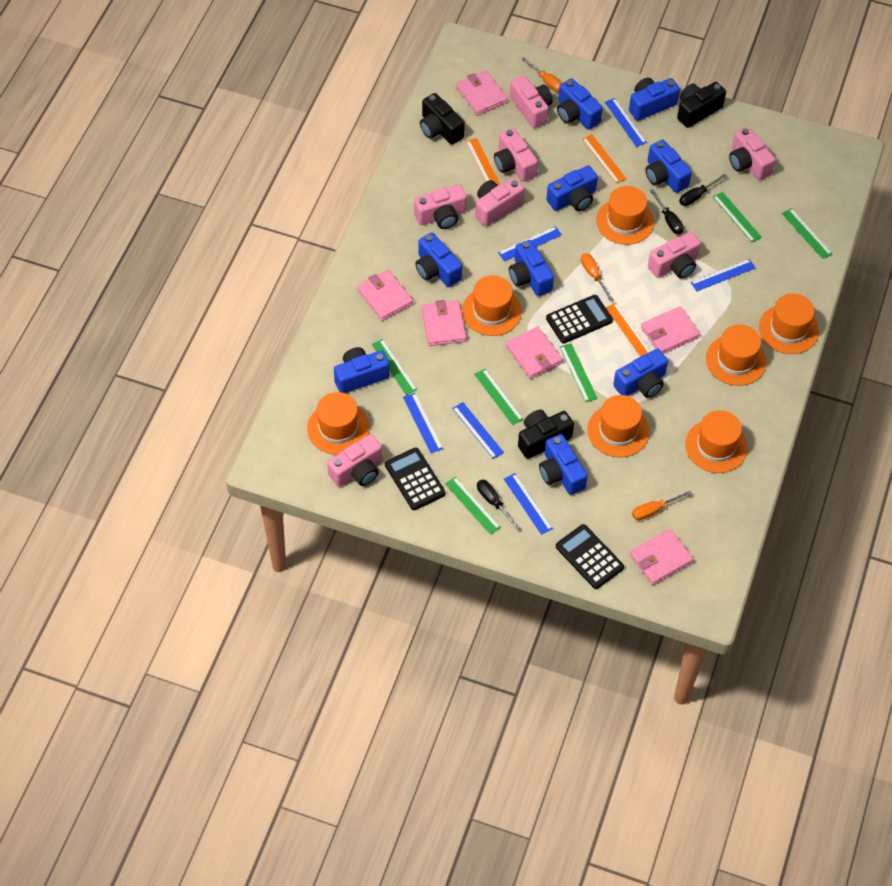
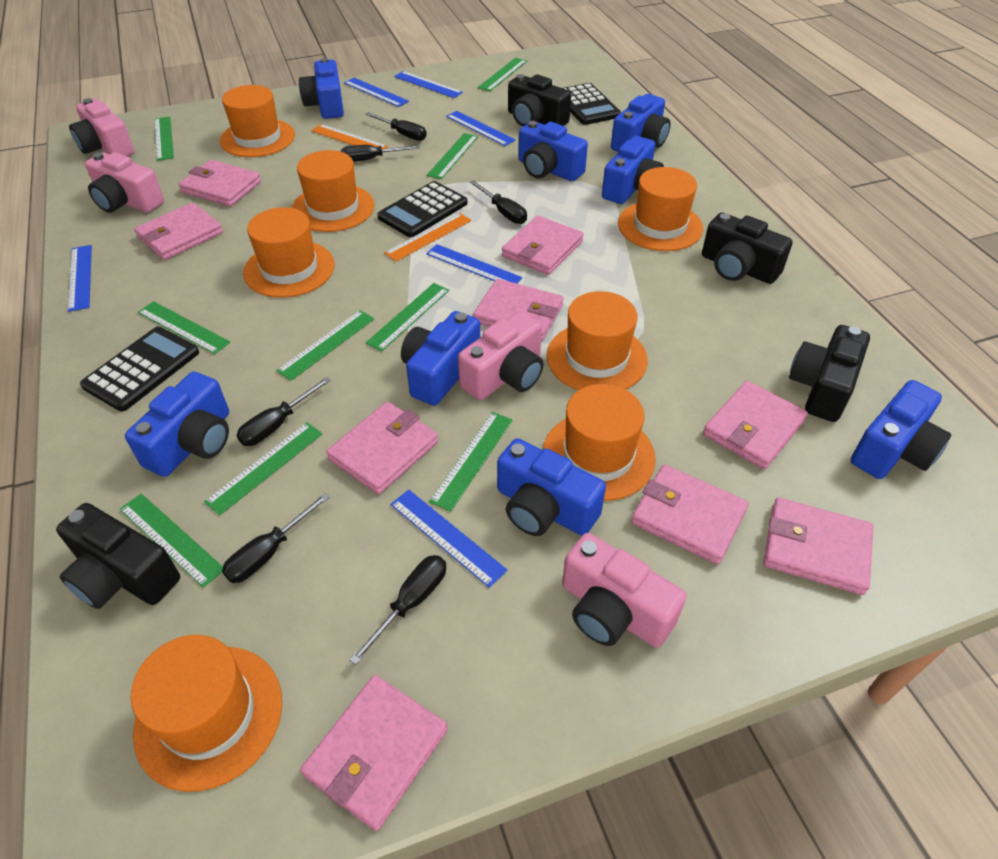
black camera: [420,93,465,145] [518,410,574,459] [677,82,726,128] = 3 -> [56,503,180,609] [508,74,571,127] [702,213,793,284] [789,325,870,422] = 4
black screwdriver: [477,479,520,530] [650,189,684,234] [679,174,726,206] = 3 -> [222,493,330,583] [236,377,331,446] [340,145,420,162] [349,555,446,665] [365,112,427,141] [470,180,527,224] = 6
blue camera: [334,347,390,393] [415,232,462,287] [509,240,554,296] [539,434,588,495] [546,165,598,211] [557,78,603,129] [613,349,668,398] [629,78,680,121] [645,140,692,193] = 9 -> [125,372,229,477] [299,58,344,119] [401,311,480,406] [497,438,606,536] [519,121,588,181] [602,136,664,204] [611,94,671,152] [851,380,952,479] = 8
green ruler: [372,339,417,395] [445,477,501,535] [474,369,524,425] [560,343,598,402] [713,192,762,242] [782,208,833,259] = 6 -> [120,494,223,588] [138,301,230,354] [154,116,174,161] [204,422,323,515] [276,310,374,381] [366,283,449,351] [427,133,478,179] [429,412,512,512] [478,58,527,91] = 9
orange ruler: [466,138,500,185] [582,134,626,184] [606,303,651,356] = 3 -> [311,124,388,149] [384,213,471,261] = 2
orange screwdriver: [521,58,563,93] [581,253,613,301] [632,491,692,520] = 3 -> none = 0
pink camera: [327,434,382,487] [414,185,467,229] [475,178,524,226] [494,128,538,182] [510,75,553,128] [648,232,701,279] [729,127,776,180] = 7 -> [69,98,135,156] [85,152,164,213] [458,311,543,400] [562,533,686,648] = 4
pink wallet: [357,270,413,321] [422,300,467,346] [456,70,508,115] [506,326,563,379] [629,529,693,585] [641,306,700,354] = 6 -> [134,203,223,260] [179,160,261,207] [300,675,448,831] [326,402,438,494] [473,279,564,341] [502,216,584,275] [631,464,749,565] [703,381,808,469] [763,497,873,595] = 9

